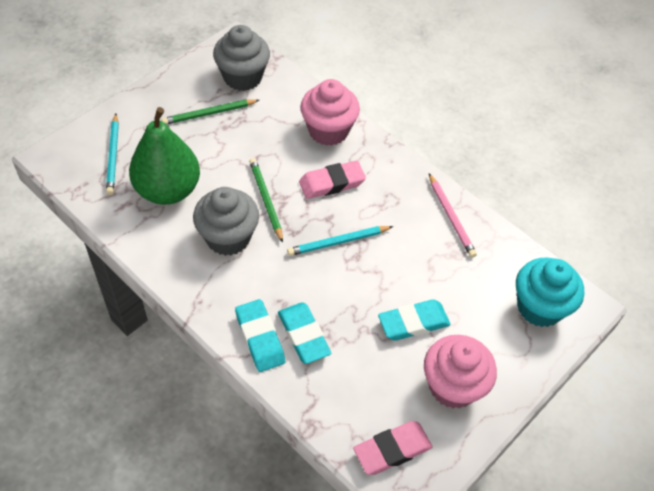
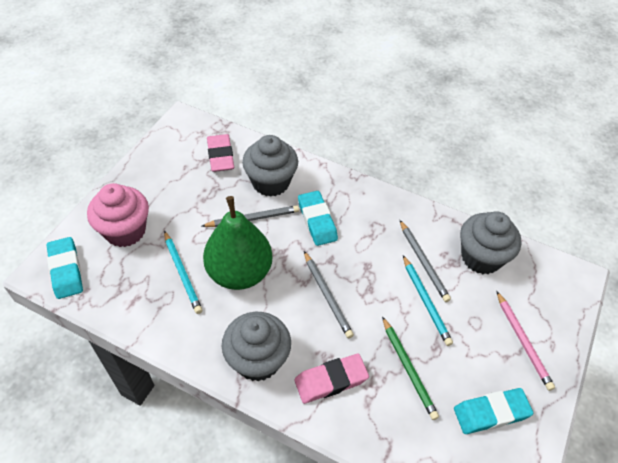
green pencil: [161,99,259,124] [249,158,283,243] = 2 -> [382,316,439,420] = 1
grey cupcake: [193,187,259,256] [213,25,270,91] = 2 -> [222,312,291,382] [242,135,298,197] [460,211,522,274] = 3
grey pencil: none = 0 -> [202,205,299,227] [304,251,354,338] [400,220,451,302] = 3
pink cupcake: [300,79,360,146] [424,335,497,408] = 2 -> [87,183,149,247] = 1
turquoise cupcake: [516,258,584,327] = 1 -> none = 0

